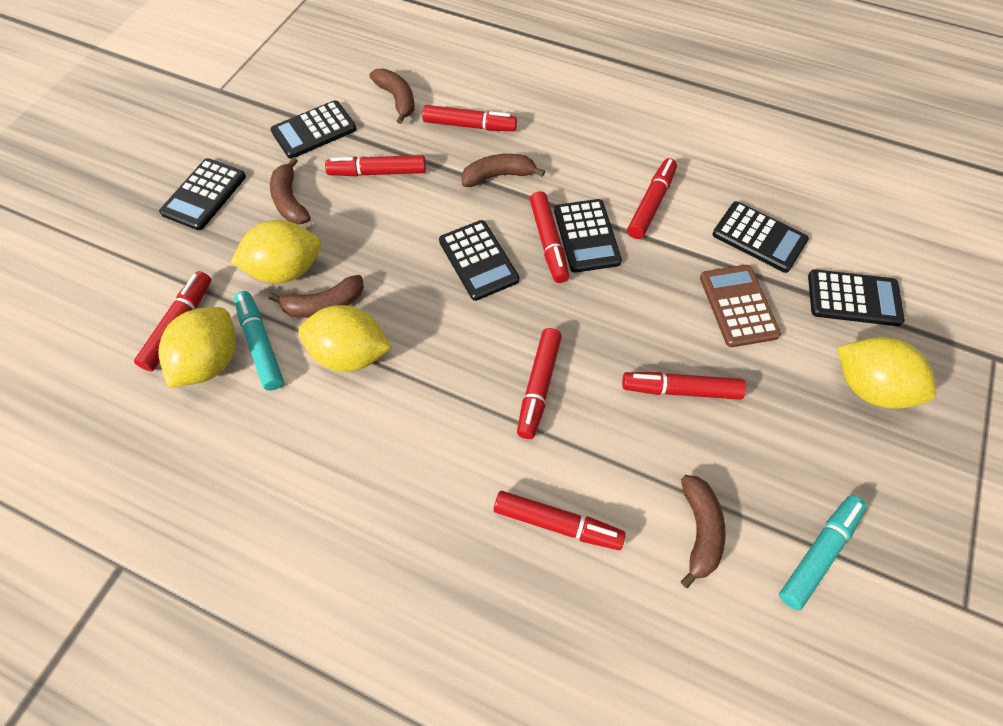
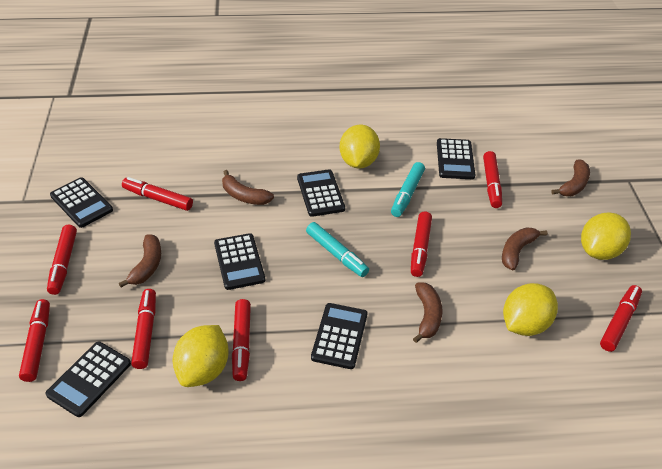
brown calculator: [700,265,781,347] = 1 -> none = 0

